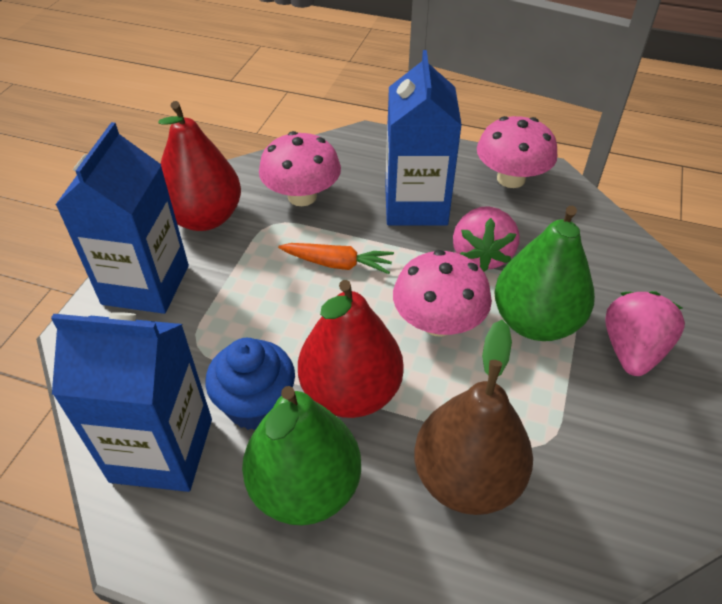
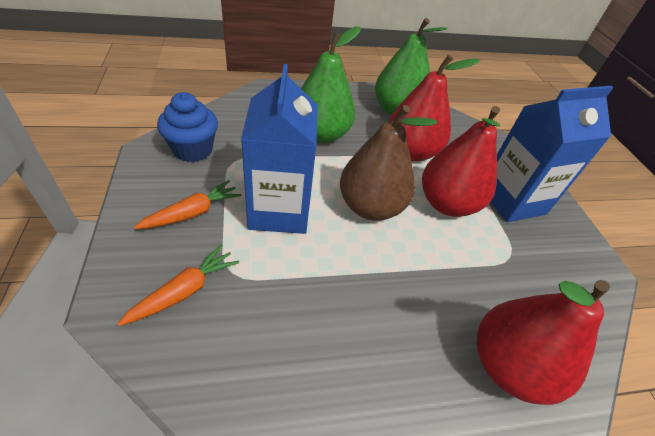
blue carton: [51,312,212,492] [55,122,189,314] [385,50,462,226] = 3 -> [241,64,318,234] [491,86,614,222] = 2
orange carrot: [278,243,394,274] = 1 -> [117,244,239,326] [134,180,241,229] = 2
pink mushroom: [259,131,341,206] [393,250,492,337] [477,116,557,188] = 3 -> none = 0
pink strawberry: [453,206,519,271] [605,291,685,376] = 2 -> none = 0
red pear: [158,101,241,231] [298,280,404,418] = 2 -> [389,54,481,161] [422,106,500,217] [477,280,610,405] = 3

